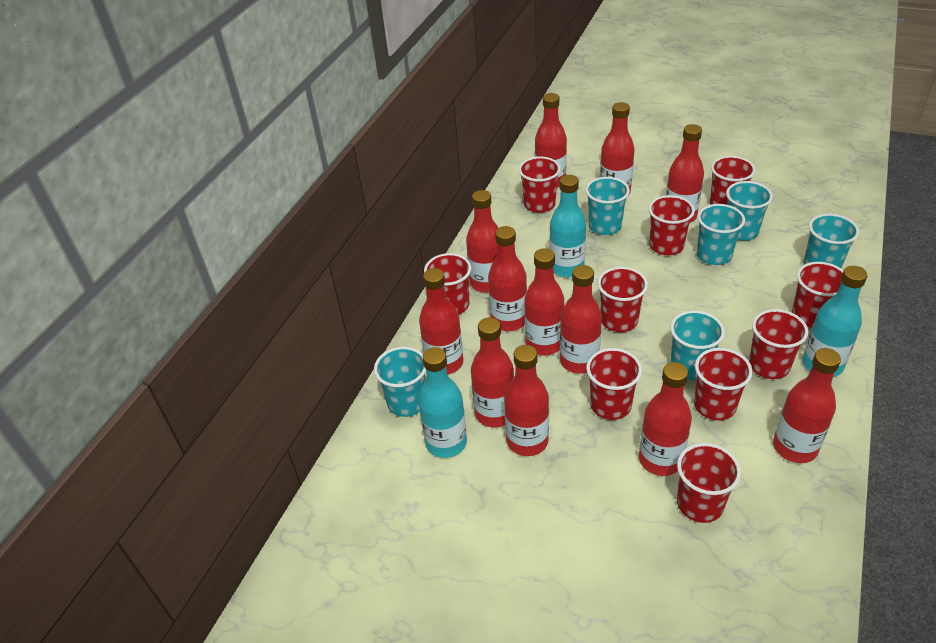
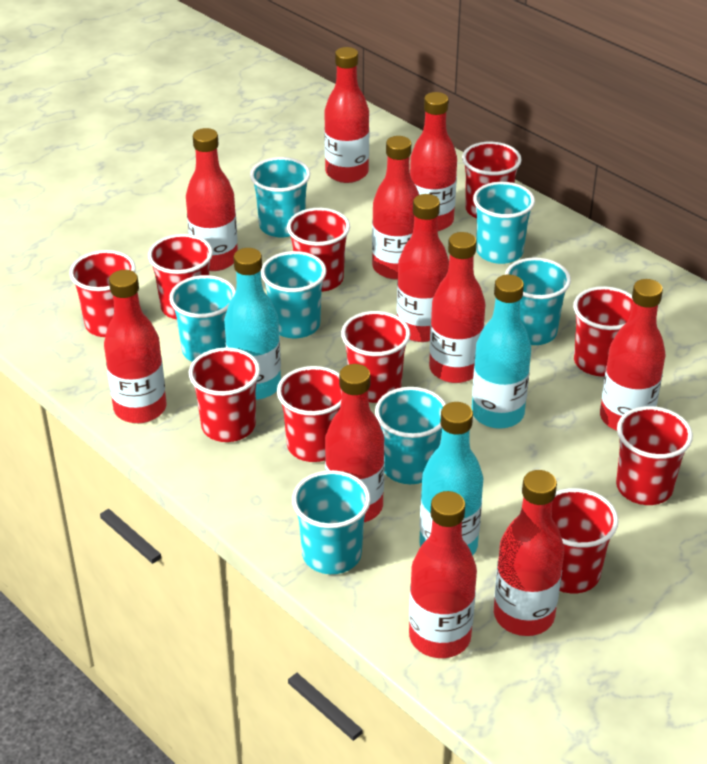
red bottle: [419,268,464,374] [466,190,498,293] [471,317,514,427] [488,226,527,331] [504,345,549,456] [524,248,564,355] [535,93,567,188] [560,265,602,374] [600,102,635,194] [639,362,692,476] [666,124,704,223] [773,348,841,463] = 12 -> [104,270,167,423] [186,128,238,271] [324,47,369,183] [325,364,385,522] [372,136,419,279] [397,194,449,342] [409,491,477,658] [410,92,457,231] [429,232,486,383] [494,470,564,636] [600,279,665,431] = 11
turquoise cup: [374,347,426,417] [585,177,630,235] [670,311,725,380] [697,204,745,265] [726,181,773,241] [804,214,859,269] = 6 -> [169,275,236,362] [250,157,310,237] [261,251,327,338] [292,470,371,574] [375,387,446,484] [473,182,535,264] [505,257,571,345] = 7

